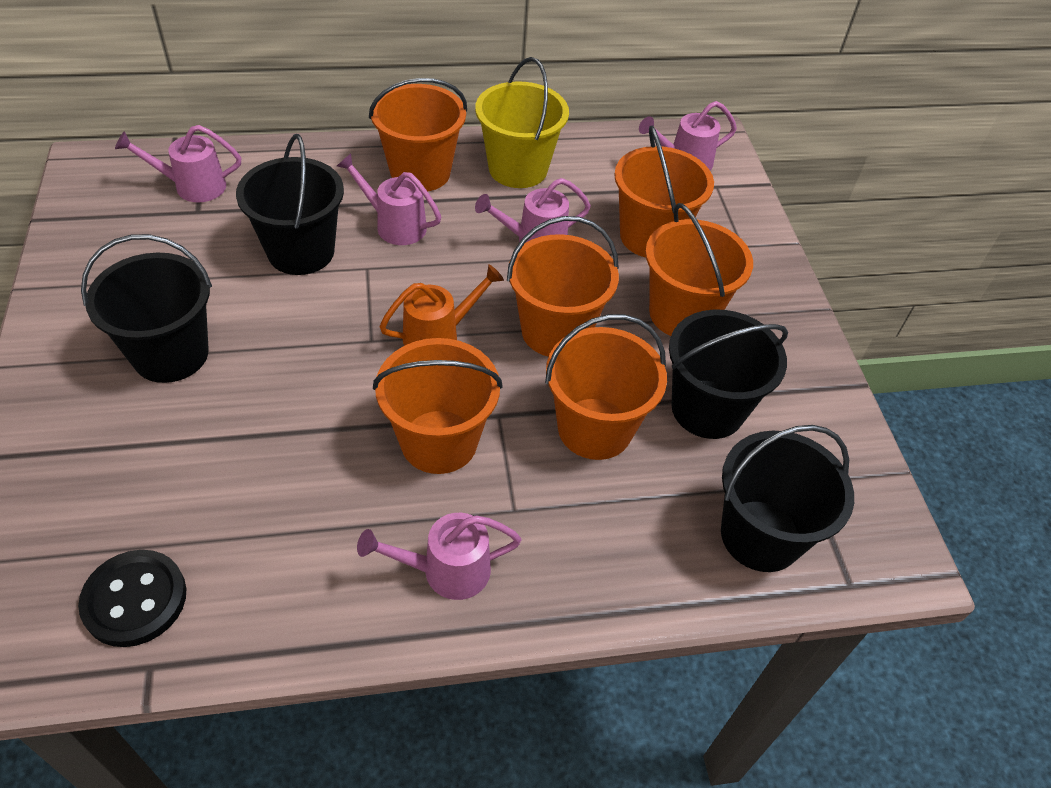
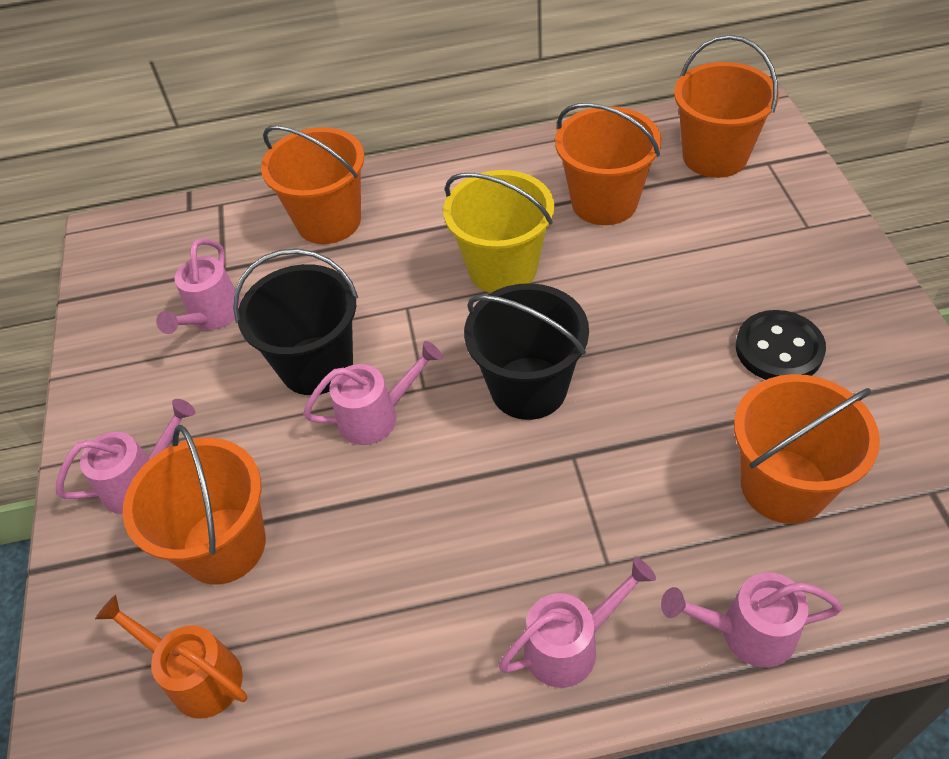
black bucket: [81,234,212,383] [236,134,344,275] [669,309,788,439] [721,425,854,572] = 4 -> [233,249,358,395] [464,283,589,420] = 2
orange bucket: [369,78,467,191] [373,338,503,474] [507,216,619,357] [545,314,667,460] [614,125,714,257] [645,203,753,336] = 6 -> [123,425,266,585] [261,125,365,244] [555,103,662,225] [674,35,779,178] [734,374,880,524] = 5

